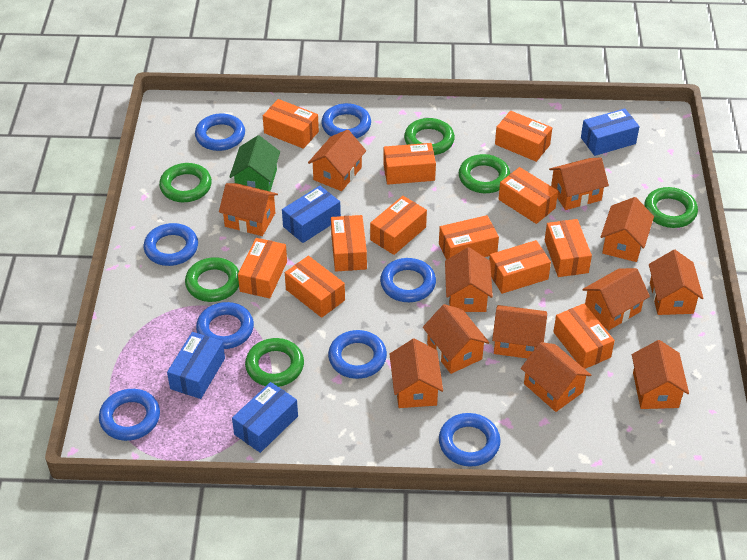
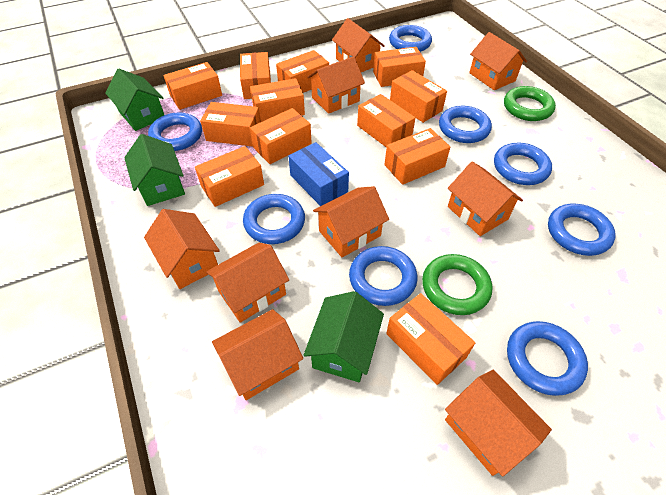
blue box: [167,332,225,399] [232,382,298,453] [282,186,341,243] [581,108,639,156] = 4 -> [288,142,349,206] = 1
green house: [229,135,280,191] = 1 -> [105,68,164,131] [124,134,185,206] [304,291,384,382] = 3
green ring: [159,163,212,202] [185,257,239,302] [245,338,304,387] [404,118,455,155] [459,154,510,193] [644,187,698,228] = 6 -> [422,254,492,315] [504,86,556,121] = 2
orange house: [219,183,278,236] [308,130,366,191] [389,338,443,408] [423,304,489,374] [445,247,493,312] [492,305,547,359] [521,342,591,412] [549,157,609,210] [582,268,650,331] [601,197,654,262] [632,340,689,409] [649,250,704,315] = 12 -> [144,209,220,289] [206,243,289,323] [212,309,303,400] [307,56,365,114] [313,186,389,258] [332,18,385,72] [445,370,552,477] [448,161,523,236] [469,32,527,90] = 9

